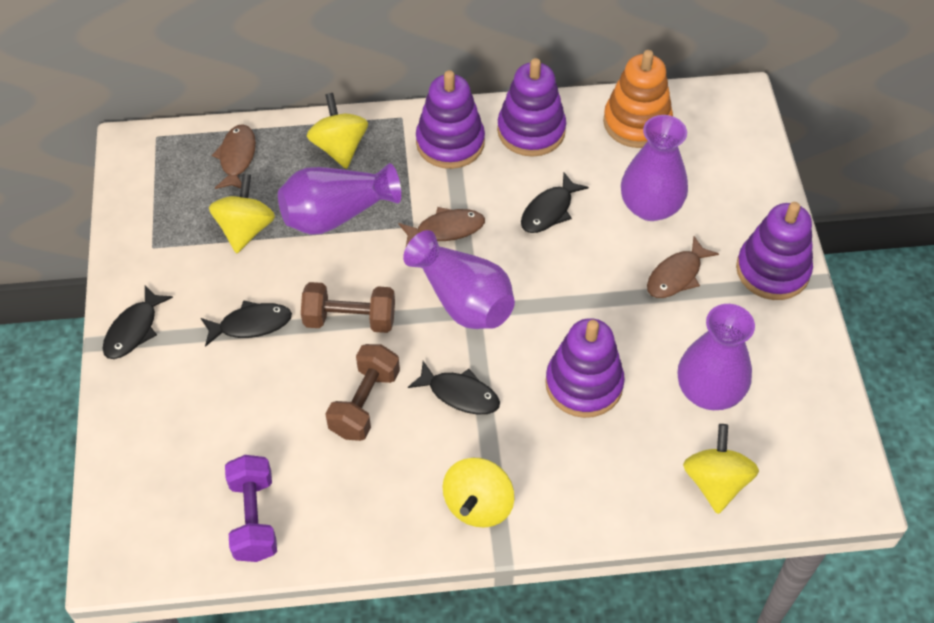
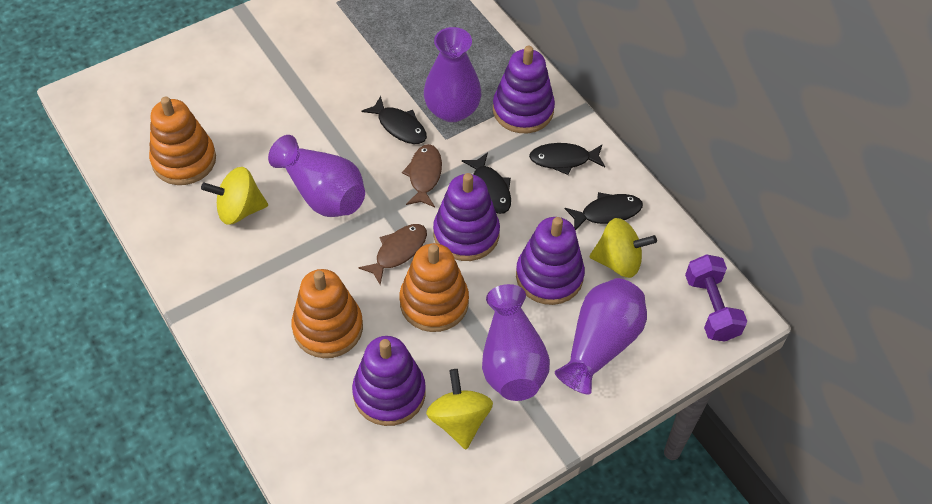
brown dumbbell: [301,282,395,333] [325,344,400,441] = 2 -> none = 0
brown fish: [212,124,256,189] [398,207,485,246] [647,236,719,298] = 3 -> [358,224,427,285] [402,144,442,207] = 2
orange stacking toy: [603,50,673,148] = 1 -> [149,97,216,185] [292,269,363,358] [400,243,469,332] = 3
yellow spinning top: [209,174,275,253] [307,93,368,169] [443,458,514,527] [683,424,759,514] = 4 -> [201,167,268,225] [426,369,493,449] [590,218,657,278] = 3

